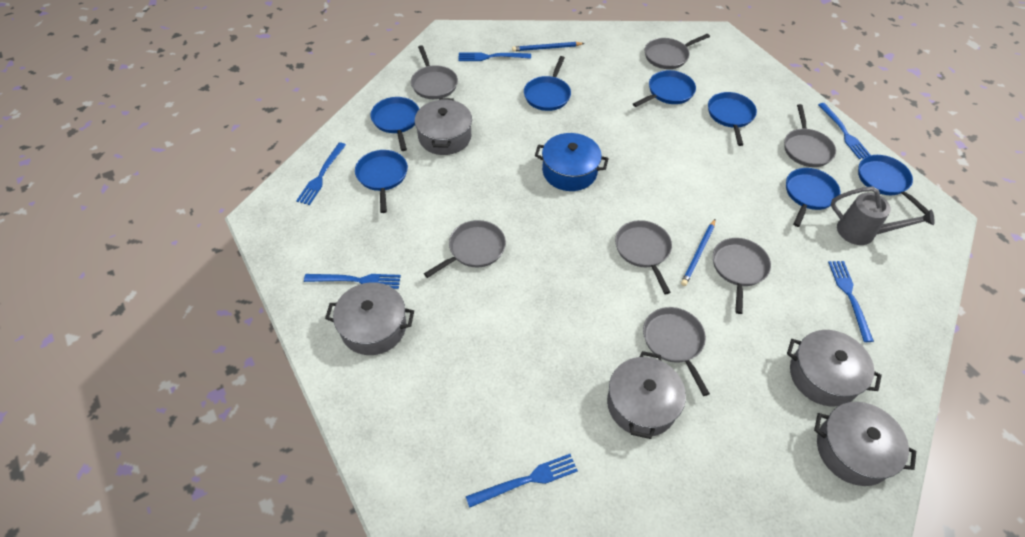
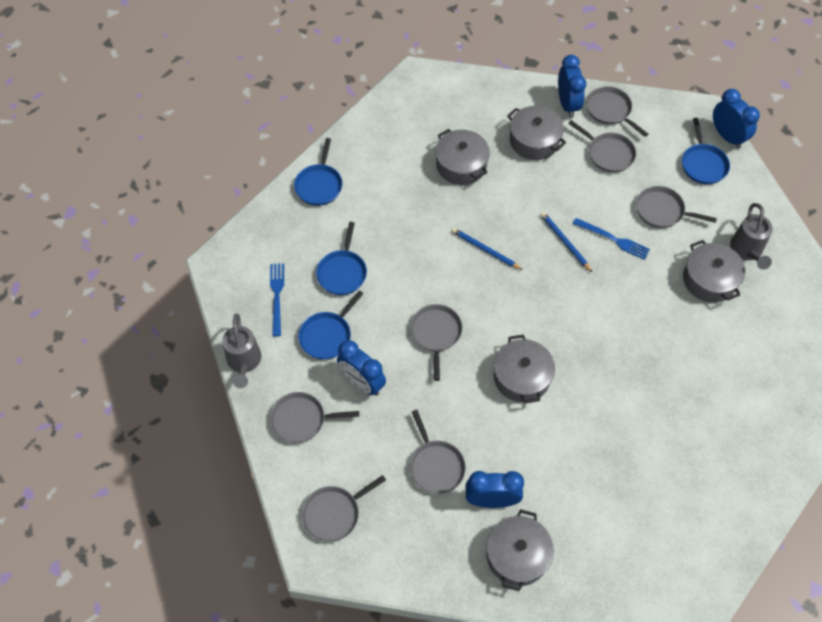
blue clock: none = 0 -> [337,340,386,396] [465,471,524,508] [558,55,586,118] [713,89,760,149] = 4
blue fork: [296,142,346,205] [304,274,401,289] [458,52,531,61] [466,454,578,508] [818,103,871,159] [828,261,874,342] = 6 -> [270,263,284,337] [573,218,650,260] = 2
blue pan: [355,150,408,213] [370,97,419,151] [524,56,571,111] [633,70,696,107] [708,92,757,146] [786,168,840,227] [858,155,929,214] = 7 -> [294,138,342,206] [298,291,363,360] [316,222,367,295] [682,118,730,184] = 4
blue pot: [535,133,609,191] = 1 -> none = 0
grey watering can: [831,186,935,245] = 1 -> [222,313,261,388] [730,203,773,270] = 2

